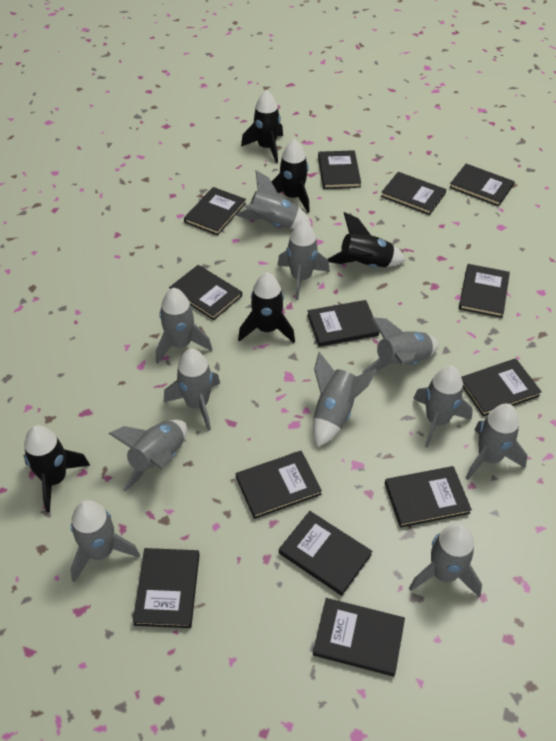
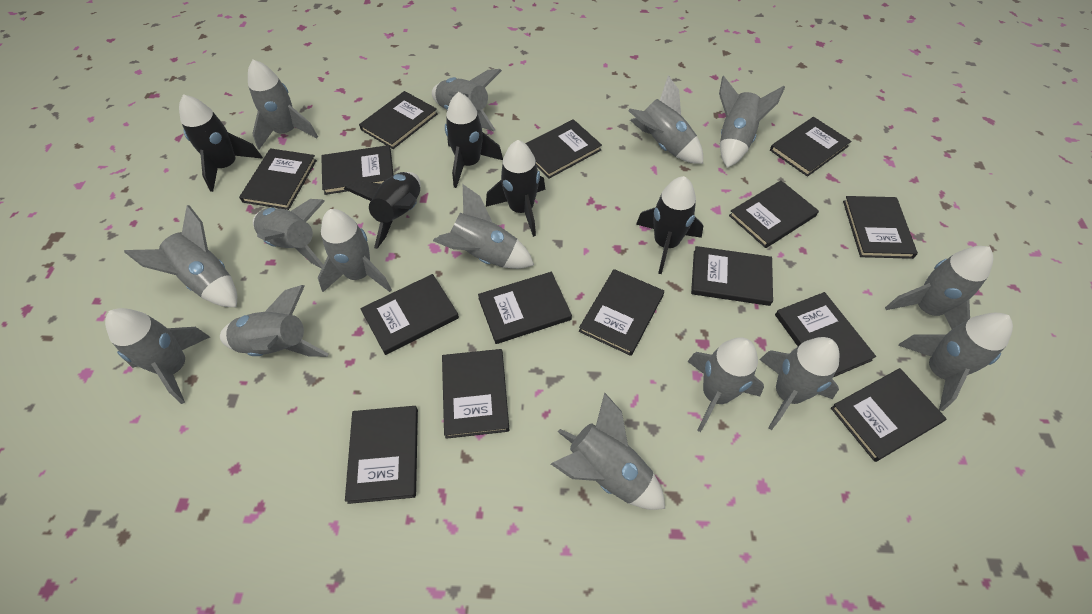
black book: [133,548,199,628] [169,265,242,320] [184,187,246,235] [236,451,322,519] [279,511,372,596] [307,300,379,347] [313,598,405,676] [318,150,361,189] [381,172,446,215] [385,466,472,528] [449,164,515,206] [459,264,510,318] [461,358,542,416] = 13 -> [239,148,317,210] [321,145,394,195] [345,406,418,504] [359,91,438,149] [360,274,459,355] [442,349,509,439] [478,272,572,344] [525,119,602,179] [579,269,664,356] [691,246,773,306] [729,181,819,248] [770,117,851,177] [775,292,876,377] [831,368,947,462] [843,196,918,259] = 15
grey rocket: [70,500,140,583] [109,420,187,492] [156,288,212,364] [164,349,220,431] [236,170,312,229] [277,220,330,300] [313,352,376,447] [362,317,439,373] [409,523,482,597] [413,365,473,448] [466,404,528,480] = 11 -> [105,308,210,404] [124,205,237,308] [220,285,329,357] [248,60,318,149] [253,199,325,268] [318,209,392,292] [432,69,502,131] [433,184,534,269] [551,393,665,510] [628,75,703,164] [687,337,764,432] [719,76,785,168] [759,337,839,430] [885,246,993,329] [898,313,1013,411] = 15

